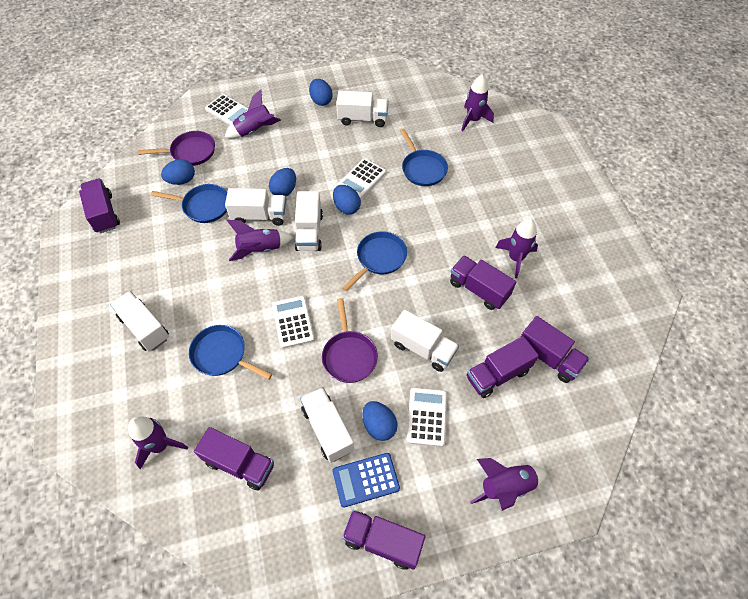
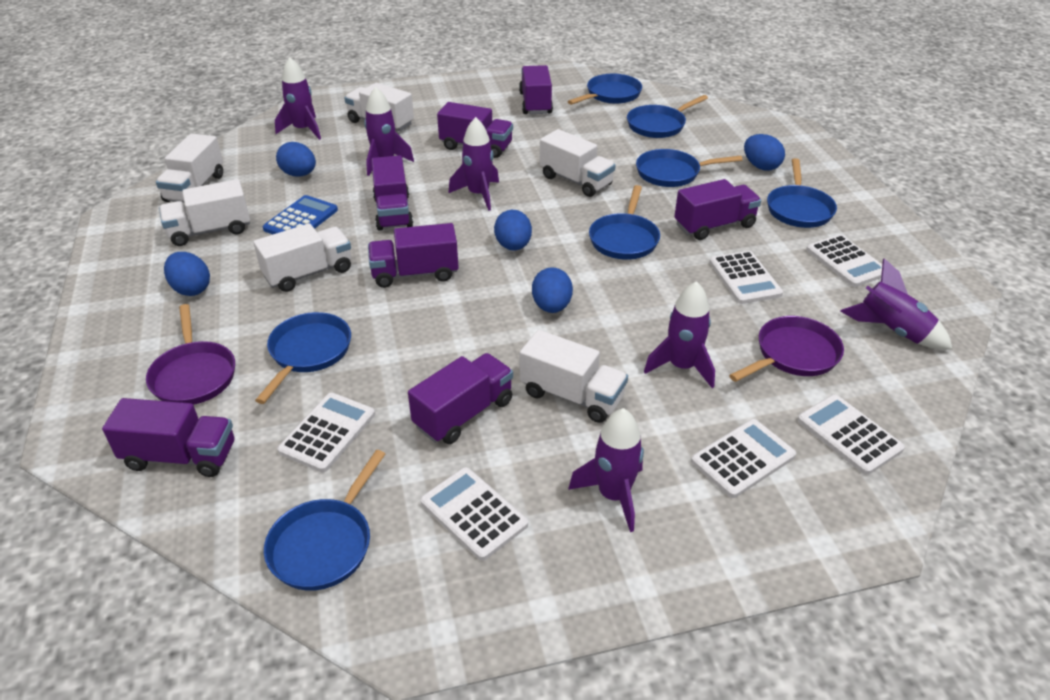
blue pan: [151,184,227,223] [189,325,272,380] [342,231,407,291] [400,128,448,186] = 4 -> [255,312,351,404] [264,450,385,591] [568,74,642,105] [589,185,660,260] [627,95,708,138] [636,149,742,187] [767,158,837,228] = 7
purple truck: [79,178,120,233] [194,427,274,491] [342,510,425,570] [450,255,516,310] [467,336,539,398] [521,316,590,383] = 6 -> [102,398,234,477] [368,223,459,288] [372,155,413,231] [408,353,513,444] [437,102,513,158] [519,65,553,114] [674,179,761,240] = 7
white calculator: [205,94,248,125] [272,296,315,348] [338,158,386,199] [407,388,447,447] = 4 -> [277,393,375,473] [420,467,528,561] [691,419,796,498] [709,251,783,304] [797,395,905,475] [806,235,882,287] = 6

